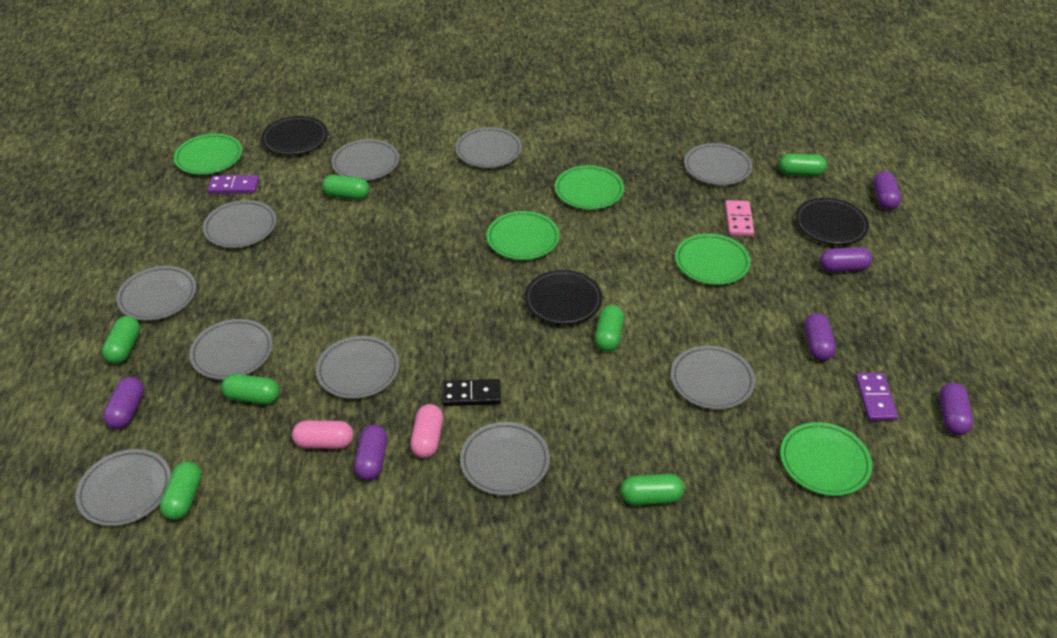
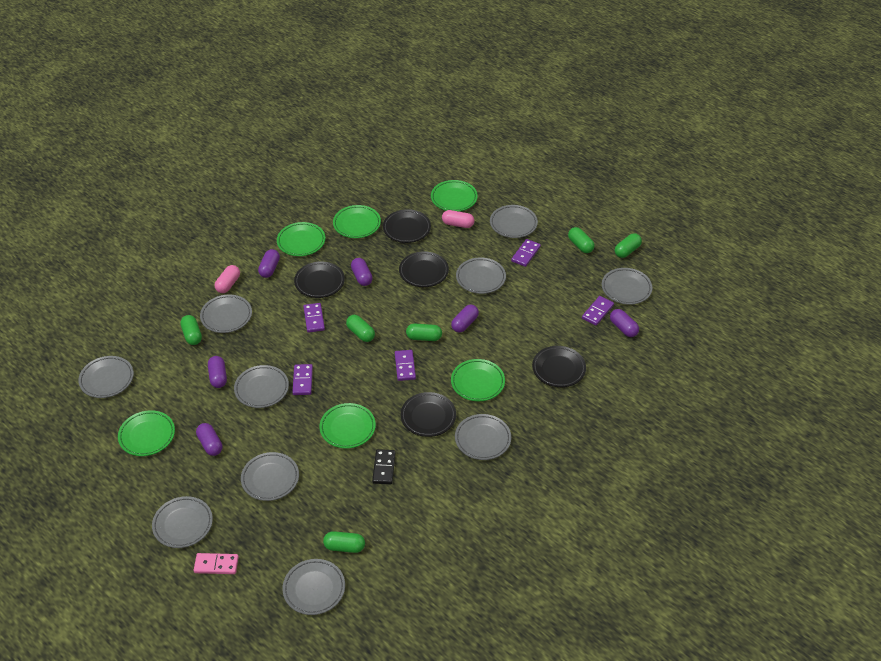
black plate: [261,116,328,155] [525,270,602,325] [795,198,869,245] = 3 -> [294,261,345,298] [383,209,431,243] [399,251,449,287] [401,392,456,437] [532,346,586,387] = 5
green capsule: [102,316,140,364] [160,461,202,520] [221,374,280,405] [322,175,370,200] [595,305,624,352] [620,474,684,505] [779,154,827,176] = 7 -> [180,315,202,345] [323,531,365,553] [346,315,375,342] [406,324,442,341] [568,227,595,253] [615,233,642,258] = 6
green plate: [174,133,242,175] [486,211,560,260] [555,165,624,210] [675,234,751,285] [780,422,872,496] = 5 -> [118,410,175,456] [277,222,325,256] [319,403,376,449] [333,205,381,238] [431,180,478,211] [451,359,505,401] = 6
purple domino: [208,175,259,194] [855,373,898,421] = 2 -> [292,364,313,395] [303,303,325,333] [395,350,416,381] [511,239,541,267] [582,296,614,326] = 5

